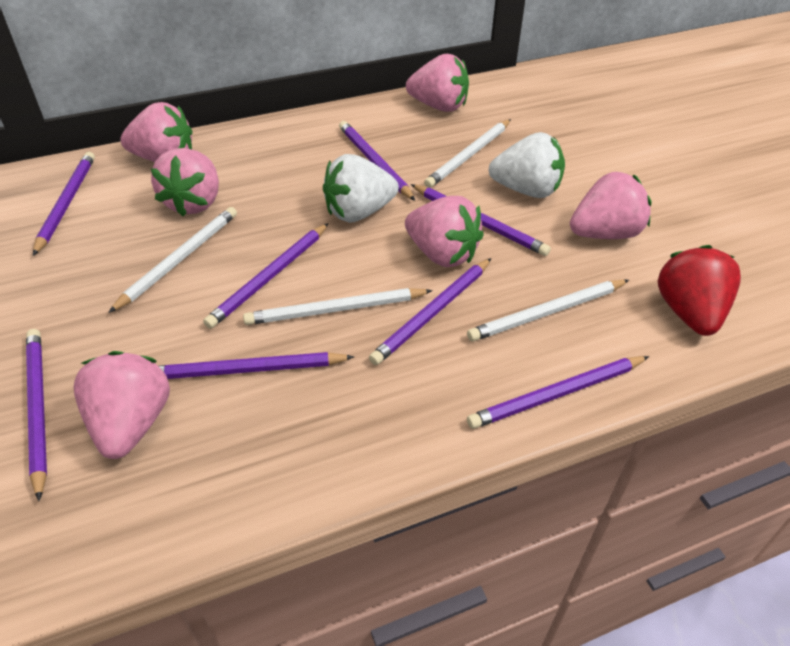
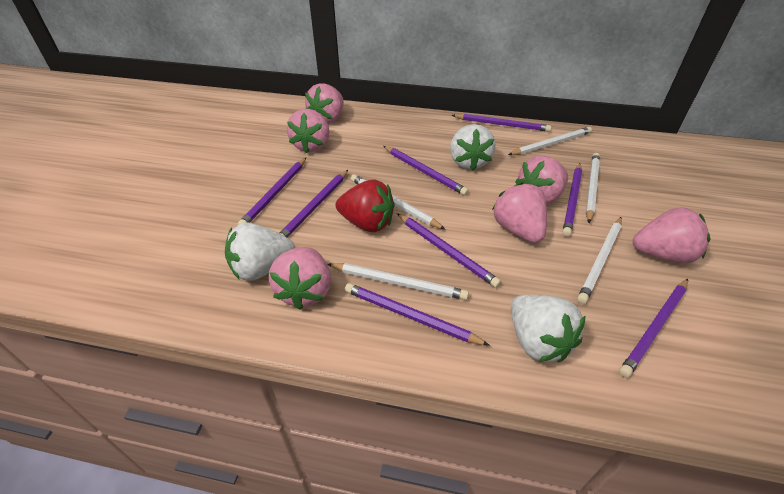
white pencil: [108,207,237,313] [243,288,433,325] [424,119,511,188] [467,280,629,341] = 4 -> [327,263,469,300] [351,174,446,230] [508,127,592,155] [577,217,622,304] [586,153,600,223] = 5
white strawberry: [323,154,399,223] [488,132,565,198] = 2 -> [225,222,295,281] [450,124,496,171] [511,295,586,362] = 3

